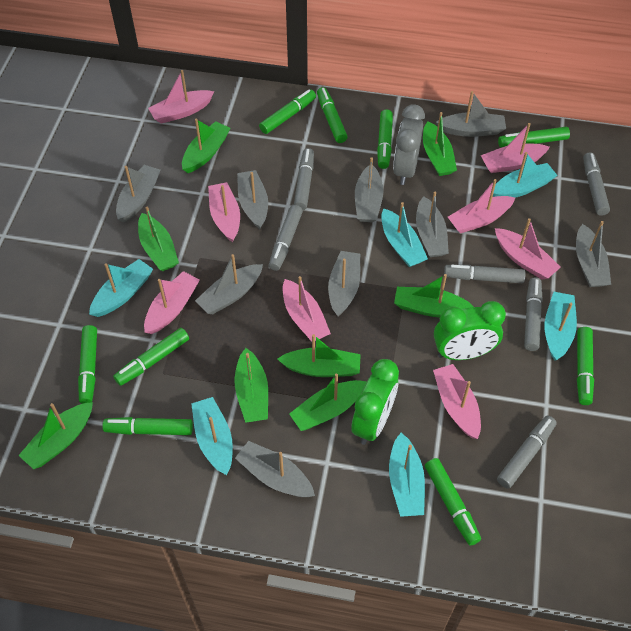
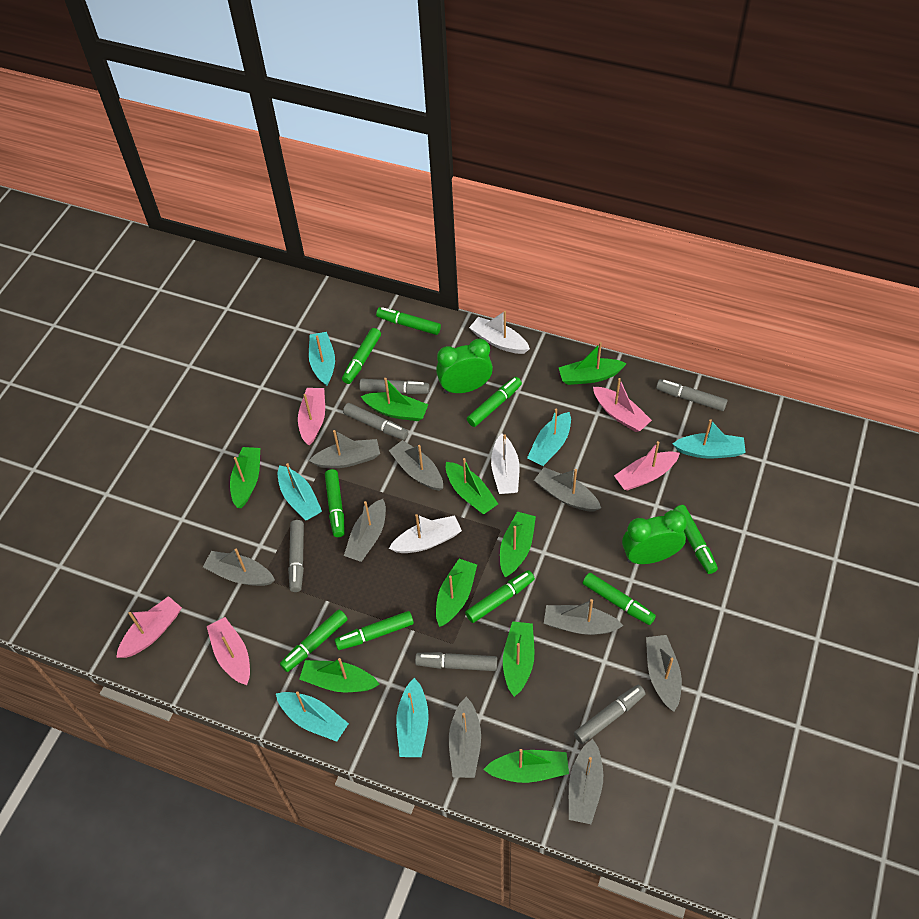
green boat: [18,402,93,469] [138,207,179,271] [182,118,230,173] [235,348,268,423] [278,334,361,377] [289,374,367,431] [394,274,474,317] [423,112,457,176] = 8 -> [230,447,260,508] [299,658,380,692] [361,378,428,421] [436,559,477,627] [446,458,498,514] [483,749,569,783] [500,512,536,577] [503,621,535,697] [559,342,627,385] = 9
grey clock: [393,104,425,185] = 1 -> none = 0
pink boat: [144,271,200,334] [148,70,214,124] [208,182,240,242] [283,276,331,342] [433,364,481,439] [448,179,515,233] [481,123,550,173] [495,218,561,280] = 8 -> [116,596,182,658] [207,617,250,685] [298,388,325,445] [593,378,652,432] [614,441,680,491] = 5
white boat: none = 0 -> [389,514,462,553] [469,311,530,354] [491,434,520,494] = 3

